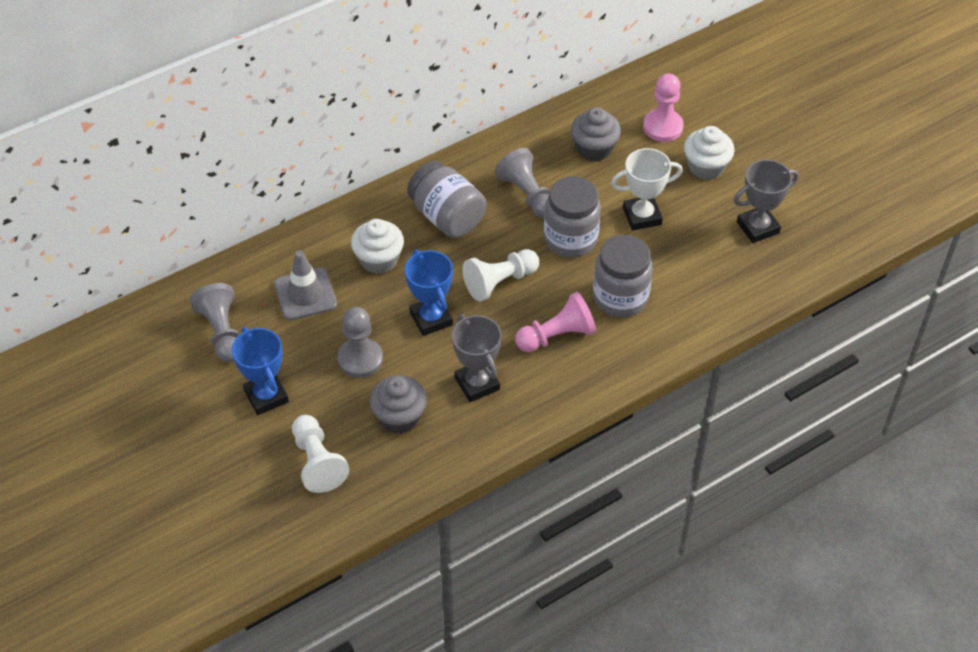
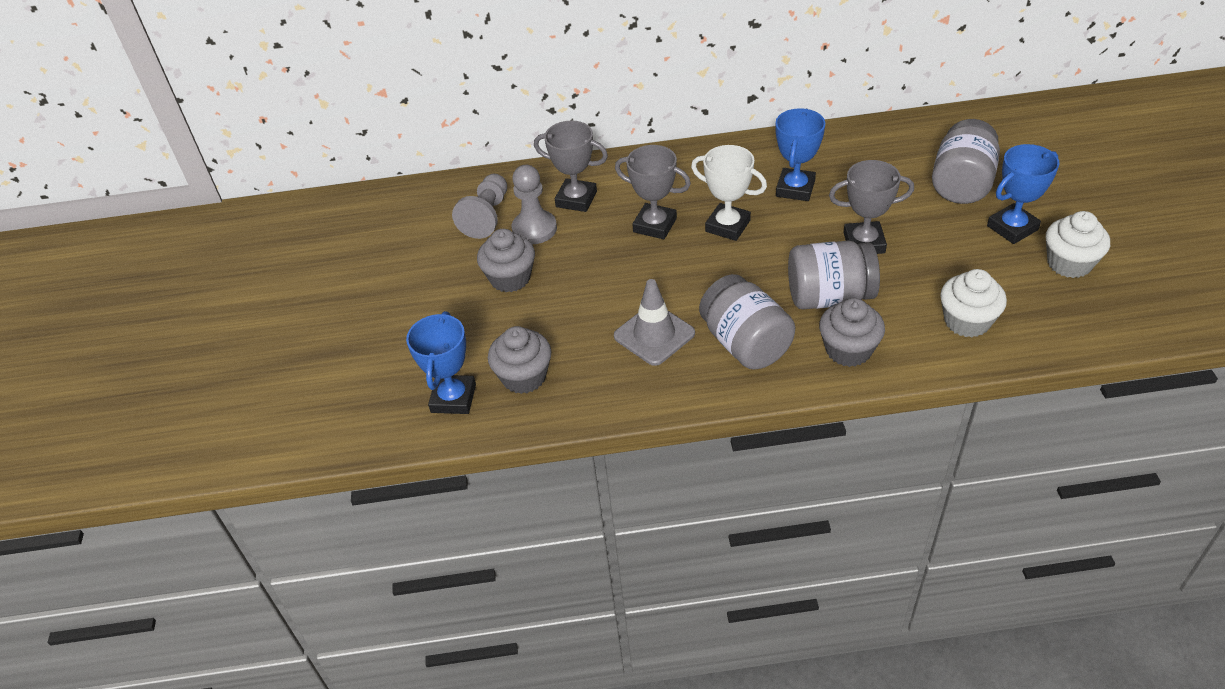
blue trophy: [232,327,289,415] [405,249,453,336] = 2 -> [406,311,476,414] [775,108,825,201] [987,144,1059,244] = 3
grey cupcake: [370,375,427,434] [571,108,621,162] = 2 -> [477,229,535,292] [488,326,551,394] [819,298,885,367] = 3
grey pawn: [190,283,239,362] [337,307,383,378] [495,148,549,219] = 3 -> [452,174,507,239] [512,165,557,244] = 2
grey trophy: [452,314,502,402] [734,159,799,243] = 2 -> [534,120,608,212] [615,145,691,239] [829,160,914,254] = 3
pink pawn: [515,292,596,352] [643,73,684,142] = 2 -> none = 0
white pawn: [292,415,349,493] [463,249,539,302] = 2 -> none = 0

